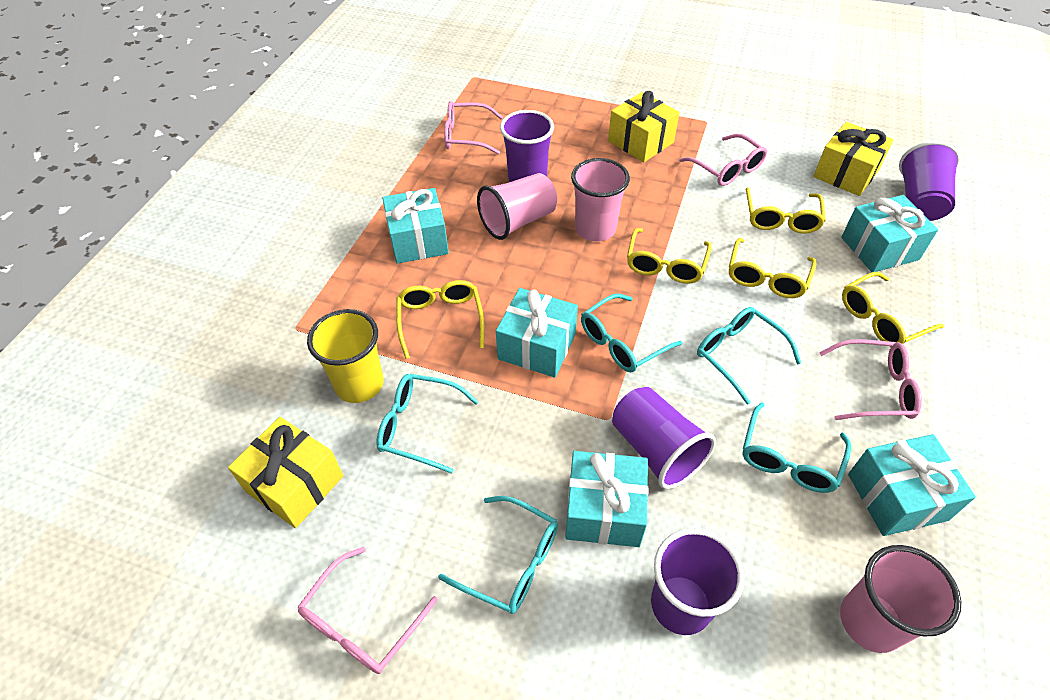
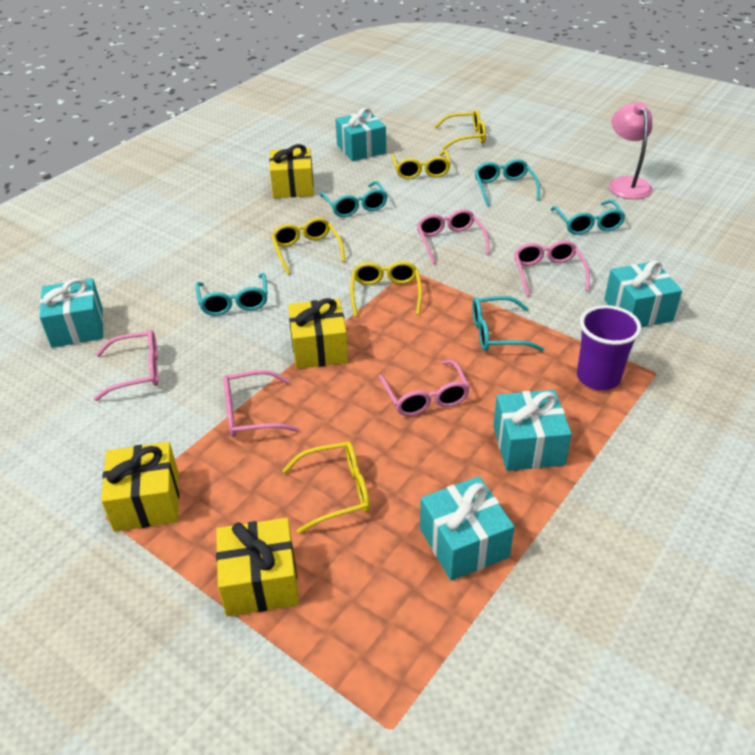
pink cup: [477,173,557,240] [571,158,630,241] [840,545,961,653] = 3 -> none = 0
pink glasses: [297,547,438,674] [444,101,503,154] [679,134,767,186] [819,339,922,420] = 4 -> [94,330,159,401] [223,370,299,437] [379,360,470,416] [417,209,490,264] [514,240,590,296] = 5
pink lamp: none = 0 -> [609,102,652,199] = 1
purple cup: [500,110,554,182] [612,387,716,489] [651,528,744,635] [899,141,960,221] = 4 -> [577,305,642,390] = 1
yellow cup: [307,309,384,403] = 1 -> none = 0
yellow gift: [228,417,343,528] [608,91,680,162] [813,122,893,196] = 3 -> [101,442,179,532] [216,518,299,617] [269,144,314,198] [288,298,348,369] = 4

